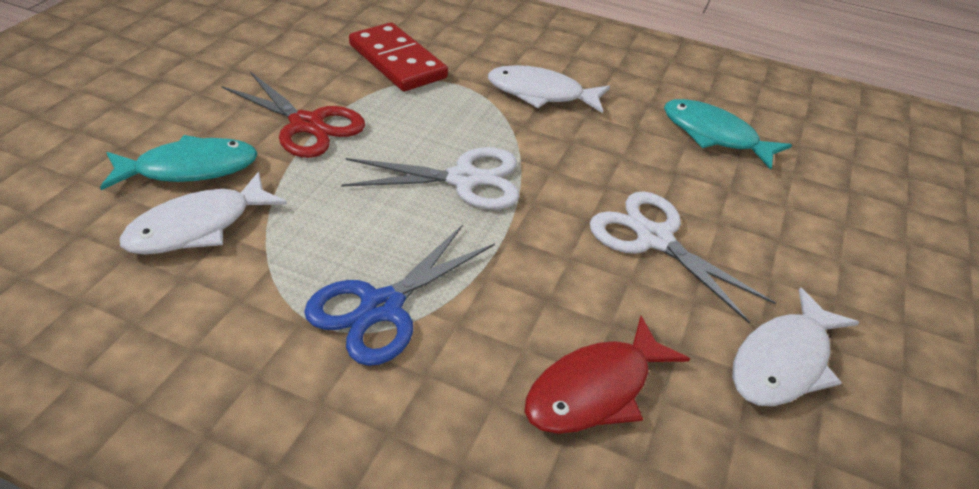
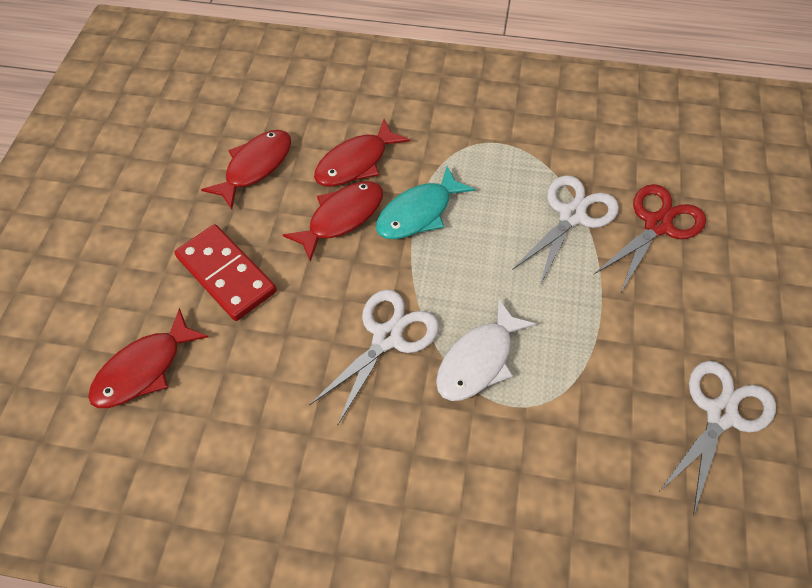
blue scissors: [304,225,495,366] = 1 -> none = 0
red fish: [525,316,690,434] = 1 -> [88,308,208,408] [201,130,291,209] [283,181,383,262] [314,119,410,187] = 4
turquoise fish: [100,135,258,190] [664,99,792,170] = 2 -> [376,166,475,239] = 1
white fish: [119,171,287,255] [488,65,610,113] [732,287,859,406] = 3 -> [436,299,536,401] = 1
white scissors: [341,147,519,210] [590,191,776,324] = 2 -> [309,289,439,426] [512,175,619,287] [659,361,776,516] = 3

